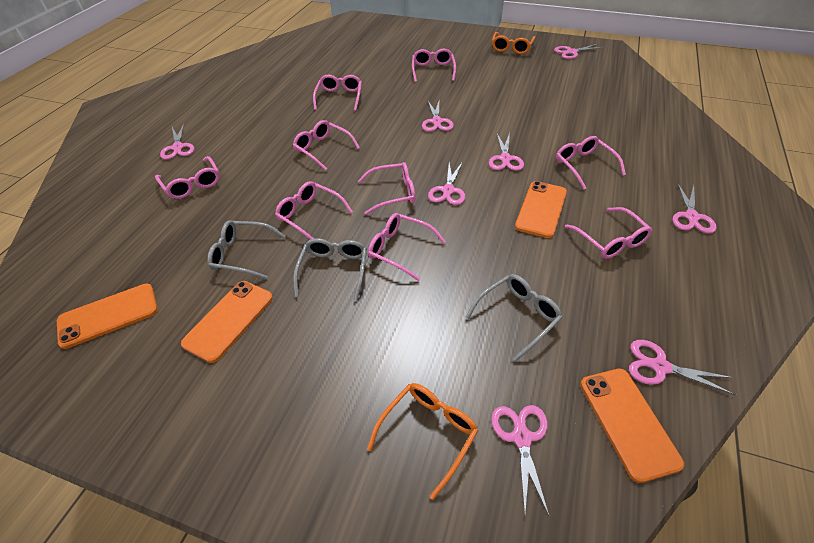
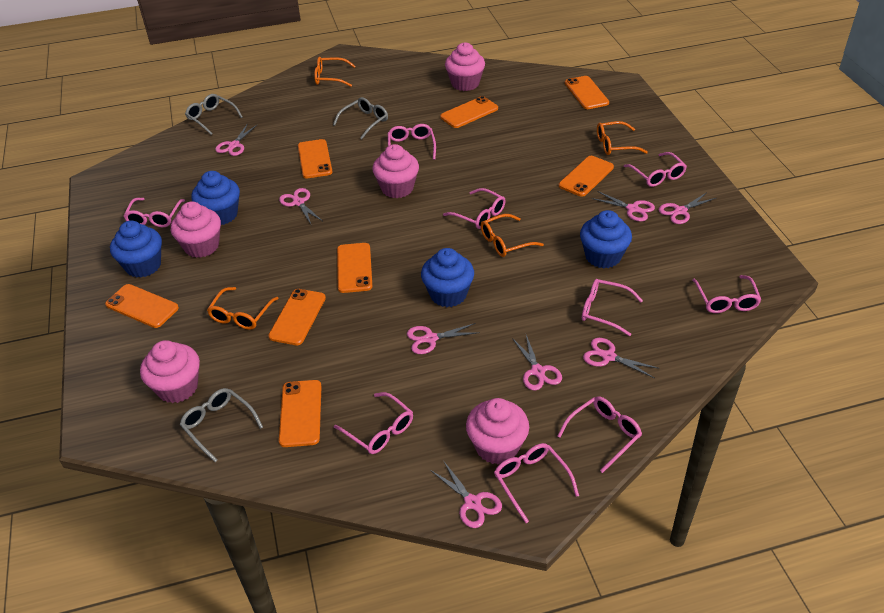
blue cupcake: none = 0 -> [110,221,162,278] [191,171,240,225] [421,248,474,307] [580,210,632,268] = 4
orange glasses: [367,383,478,500] [492,32,535,54] = 2 -> [207,287,279,330] [314,57,356,87] [481,214,544,257] [597,121,648,155] = 4
orange phone: [57,284,158,349] [181,281,273,363] [515,181,567,238] [580,369,684,483] = 4 -> [105,284,179,328] [268,289,326,345] [279,380,322,447] [298,139,332,178] [337,243,372,293] [440,96,498,128] [559,156,614,197] [565,76,609,109] = 8
pink cupcake: none = 0 -> [140,340,200,403] [171,201,221,258] [372,144,419,198] [445,42,485,91] [466,398,529,464] = 5

